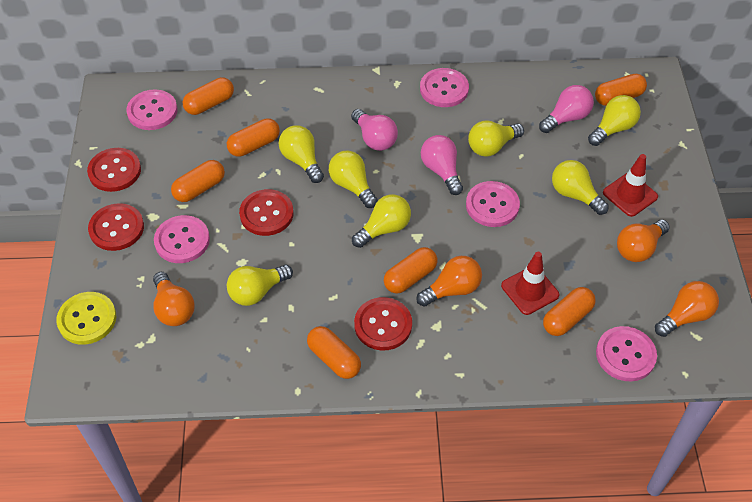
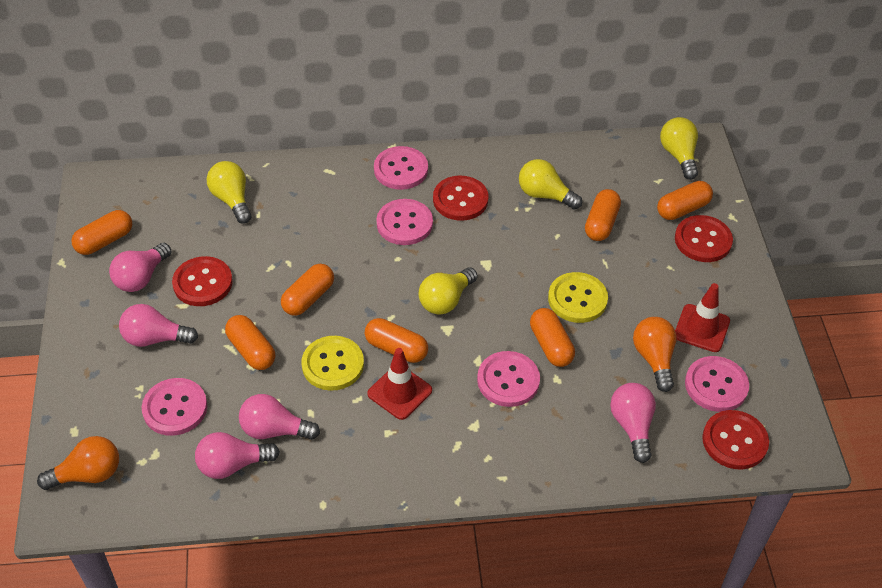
orange light bulb: [153,272,195,326] [416,256,482,307] [617,220,670,262] [655,281,719,337] = 4 -> [37,436,119,490] [633,317,677,392] = 2
pink light bulb: [351,109,398,151] [421,135,463,195] [539,85,594,133] = 3 -> [109,243,171,292] [119,304,198,347] [195,432,280,479] [239,394,320,440] [610,383,656,463] = 5
yellow button: [56,292,116,345] = 1 -> [302,336,364,391] [548,272,608,323] = 2
yellow light bulb: [227,264,293,306] [279,125,324,183] [329,151,378,208] [352,194,411,248] [468,120,524,157] [552,160,609,215] [588,95,641,146] = 7 -> [207,161,252,224] [418,267,478,315] [519,159,582,210] [660,117,698,180] = 4

